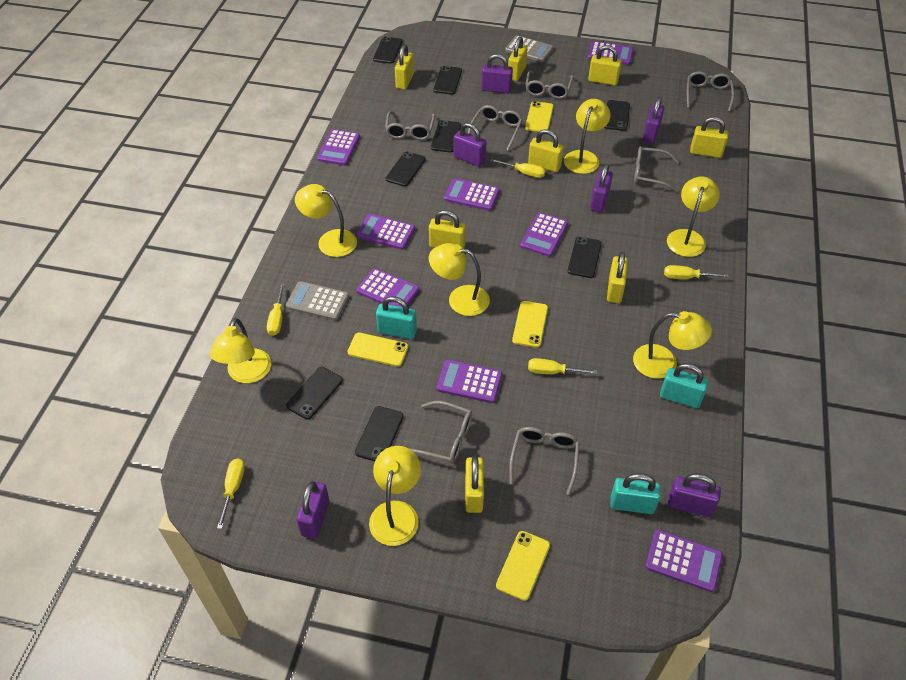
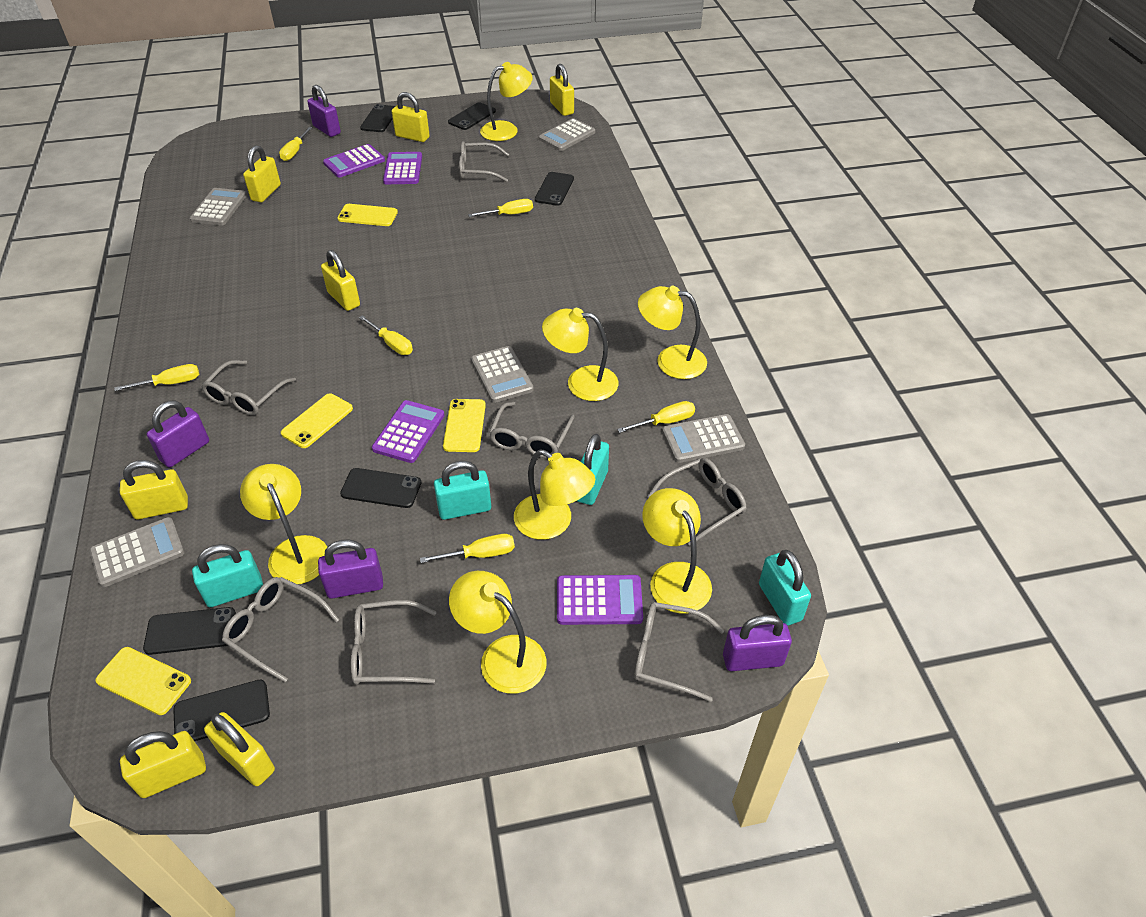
black phone: [286,367,343,420] [355,406,404,461] [373,37,403,64] [386,151,426,187] [431,120,461,153] [433,66,462,95] [568,237,602,278] [604,100,630,131] = 8 -> [143,607,236,655] [173,679,270,741] [340,468,421,508] [360,104,395,132] [448,102,496,130] [535,172,574,206] = 6
grey calculator: [286,281,349,321] [505,35,554,62] = 2 -> [90,517,184,587] [190,188,247,226] [471,346,534,403] [539,118,596,151] [662,414,745,463] = 5
purple calculator: [317,129,360,165] [356,214,415,250] [356,268,420,307] [437,360,503,403] [444,178,500,211] [520,212,569,257] [588,41,634,65] [645,530,723,592] = 8 -> [323,144,385,178] [372,400,445,463] [383,152,422,184] [557,575,643,625] = 4
purple padlock: [296,481,330,539] [454,123,487,167] [481,54,513,93] [590,164,613,213] [643,97,664,144] [668,473,721,517] = 6 -> [147,400,209,468] [307,85,341,137] [318,539,383,599] [723,615,792,671] = 4
turquoise padlock: [376,296,417,339] [610,473,661,514] [660,363,708,408] = 3 -> [192,544,263,607] [434,461,491,520] [577,434,609,505] [759,550,811,626] = 4
yellow padlock: [395,45,414,90] [429,210,466,249] [465,456,484,513] [508,37,528,81] [528,129,564,172] [588,45,622,86] [607,252,628,303] [690,117,728,158] = 8 -> [120,460,188,519] [120,731,206,798] [204,712,275,786] [243,145,281,202] [321,250,360,311] [392,92,430,142] [550,64,574,116] = 7
yellow screwdriver: [217,458,245,529] [267,283,285,336] [491,159,546,178] [528,358,597,374] [664,265,729,279] = 5 -> [114,364,199,391] [279,127,312,161] [359,315,413,355] [420,534,515,563] [468,199,533,217] [617,401,695,433] = 6

